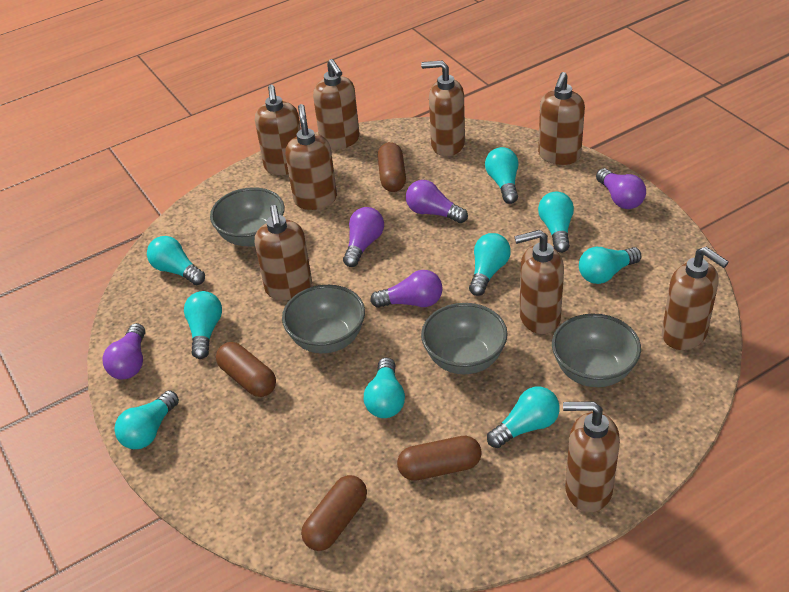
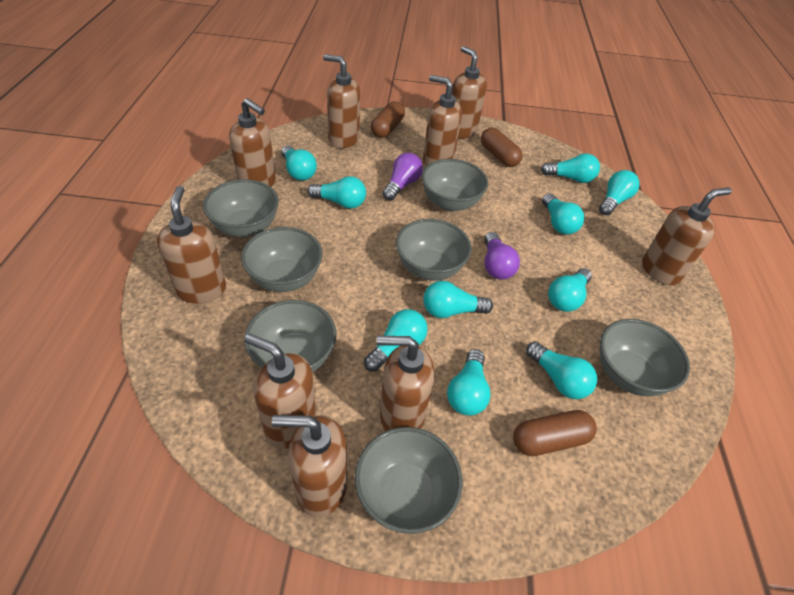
brown capsule: [216,342,276,397] [301,475,367,551] [377,142,406,192] [397,436,482,481] = 4 -> [371,101,405,138] [481,127,522,167] [513,410,597,456] = 3
grey bowl: [210,187,285,247] [282,285,365,353] [421,303,508,374] [552,313,641,387] = 4 -> [203,179,279,237] [241,227,323,292] [244,300,336,372] [355,427,463,534] [396,219,472,281] [422,159,488,211] [600,319,690,397] = 7
purple light bulb: [103,323,145,379] [343,207,384,267] [370,270,443,308] [406,180,468,223] [596,168,646,209] = 5 -> [383,153,423,200] [484,232,520,280] = 2
turquoise light bulb: [114,390,179,449] [147,236,205,285] [184,291,222,359] [364,357,405,418] [469,233,511,296] [485,147,518,204] [487,387,560,448] [538,192,574,253] [579,247,641,284] = 9 -> [281,145,317,181] [307,176,366,209] [364,309,428,372] [423,281,493,318] [447,349,491,416] [526,341,597,399] [541,154,600,183] [542,193,584,235] [548,268,592,312] [599,170,640,215] = 10

